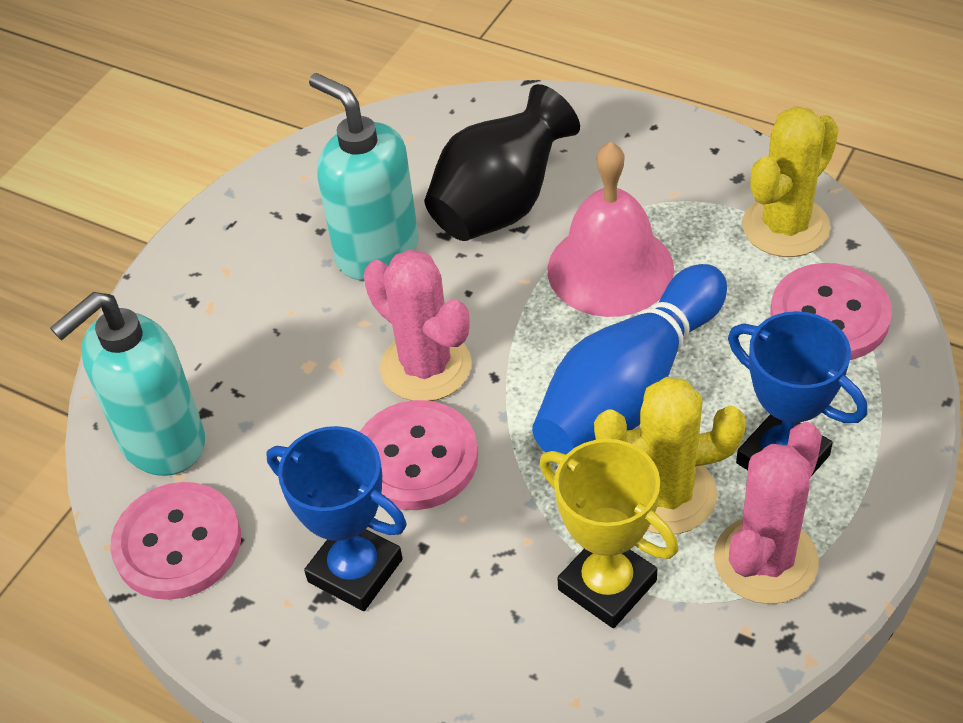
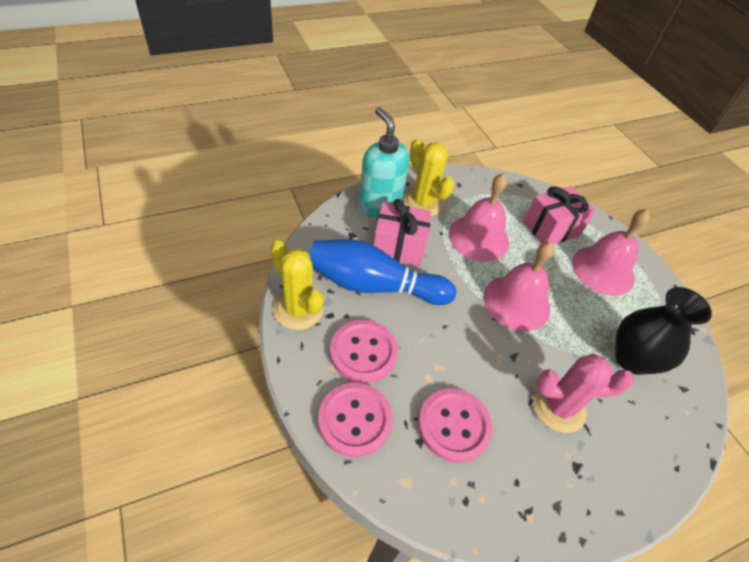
blue trophy: [267,426,407,611] [728,311,867,475] = 2 -> none = 0
pink bell: [548,142,674,317] = 1 -> [449,173,509,262] [484,242,554,331] [572,209,650,296] = 3
pink cactus: [363,249,472,401] [714,422,822,604] = 2 -> [533,354,634,433] = 1
pink gift: none = 0 -> [374,199,431,266] [523,186,595,244] = 2
turquoise soap dispenser: [50,292,205,476] [309,73,419,281] = 2 -> [359,107,410,218] = 1
yellow trophy: [539,439,678,628] = 1 -> none = 0

